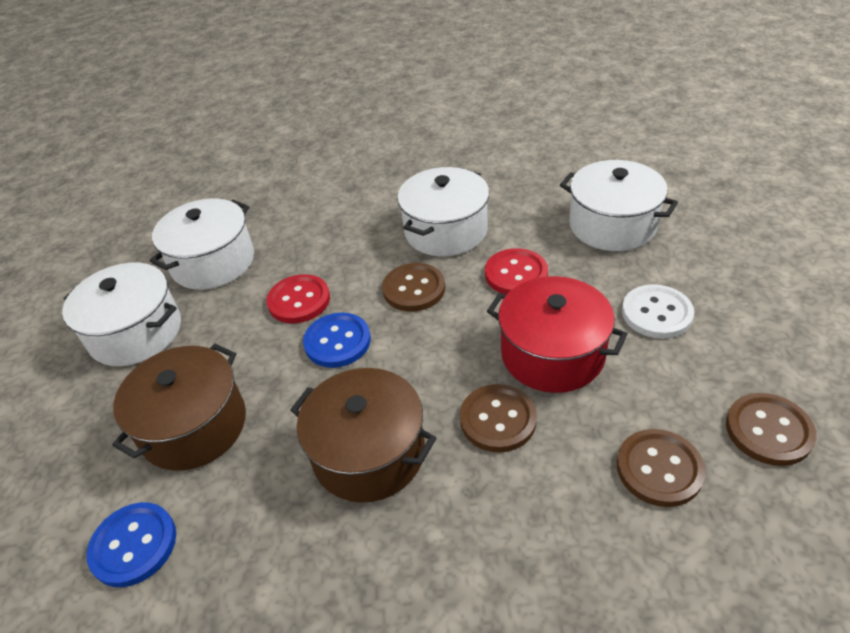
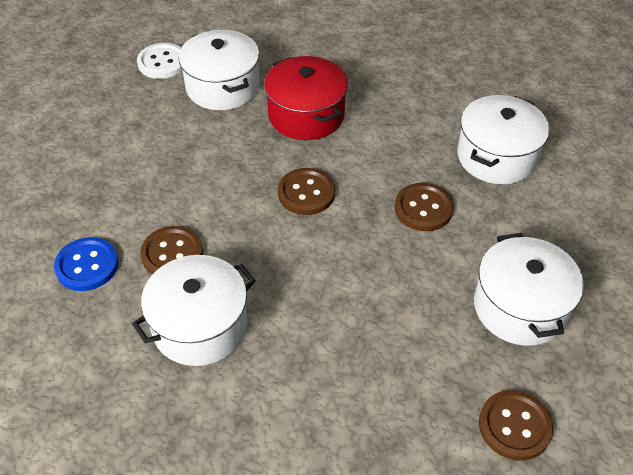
blue button: [87,502,176,587] [303,313,371,368] = 2 -> [54,237,118,291] = 1
brown pot: [112,344,246,471] [291,368,436,503] = 2 -> none = 0
red button: [266,274,330,323] [485,248,548,295] = 2 -> none = 0

